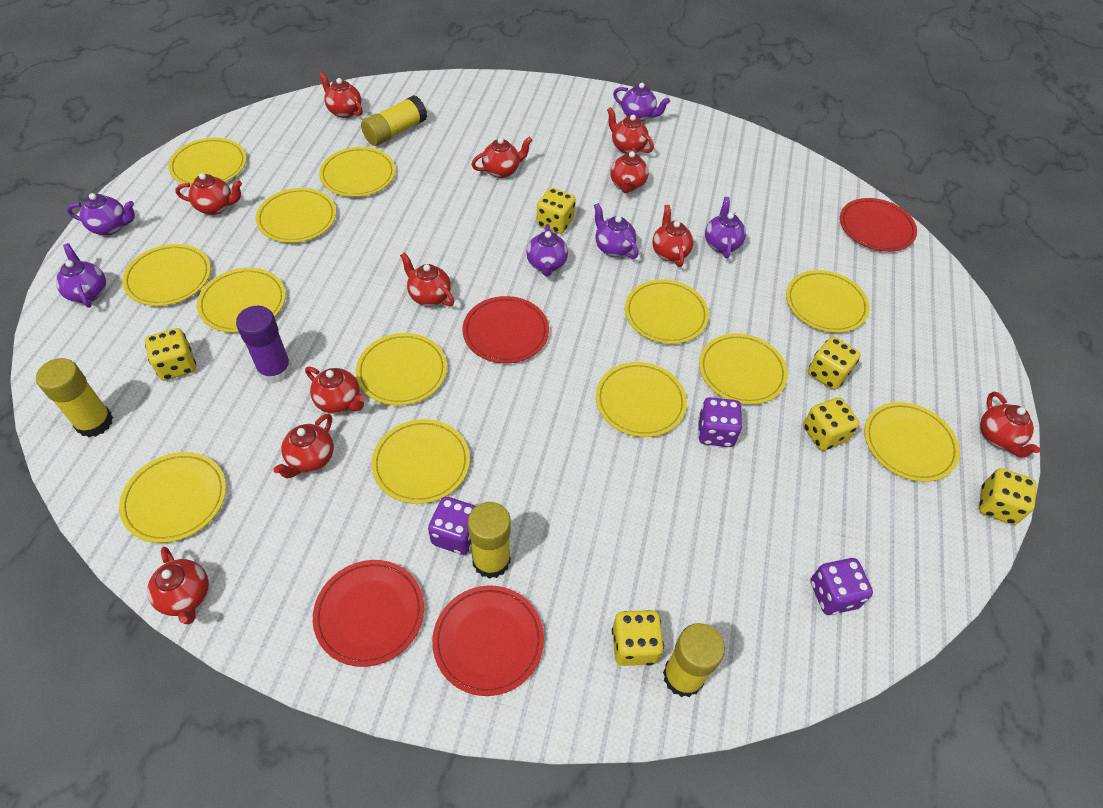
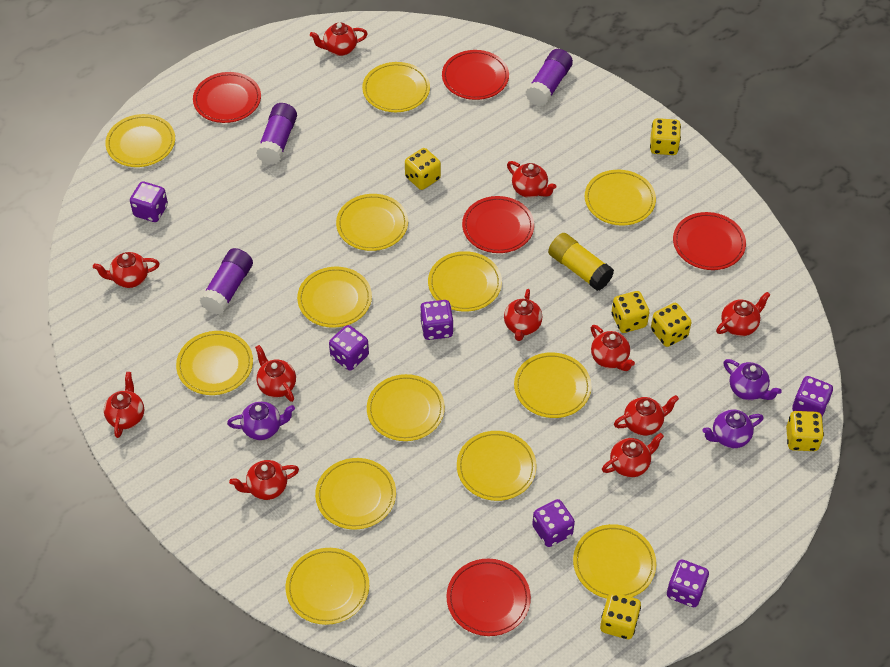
purple dice: [428,497,476,555] [698,397,742,447] [810,558,873,615] = 3 -> [130,181,168,222] [329,325,369,371] [420,300,454,340] [532,499,575,547] [667,560,709,607] [792,376,833,417] = 6
purple glue stick: [236,306,292,383] = 1 -> [199,248,253,314] [256,103,297,165] [525,49,573,106] = 3
purple teapot: [56,243,106,308] [67,193,135,235] [526,224,568,276] [594,203,638,259] [613,83,670,122] [705,197,746,258] = 6 -> [227,401,295,440] [703,409,764,448] [723,359,782,400] = 3
red plate: [313,560,424,667] [432,585,544,696] [462,296,549,363] [840,198,917,252] = 4 -> [193,72,261,123] [442,50,509,100] [447,559,531,636] [462,196,534,253] [673,212,746,270] = 5
yellow glue stick: [36,358,113,437] [361,95,427,146] [468,502,511,579] [663,623,725,697] = 4 -> [548,233,614,291] = 1

